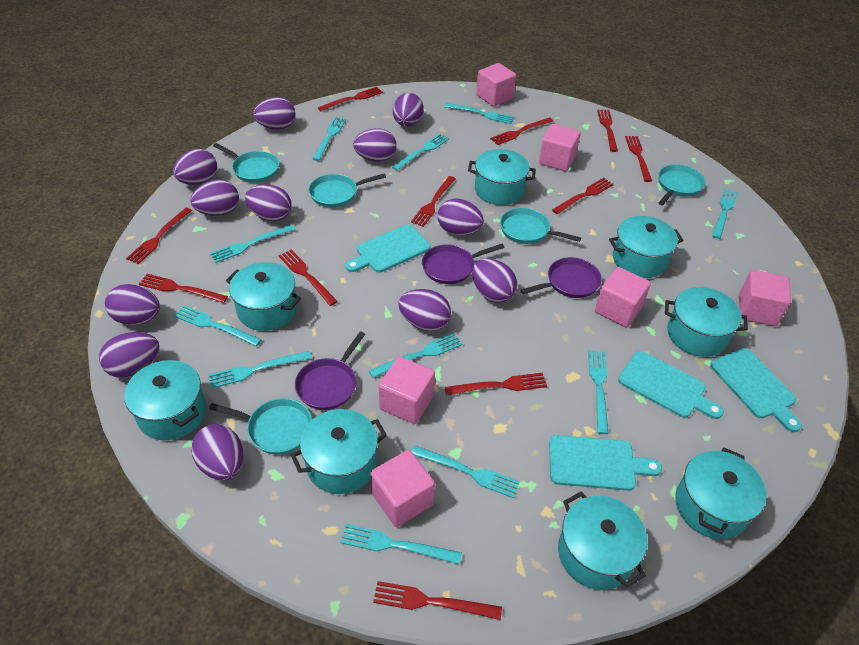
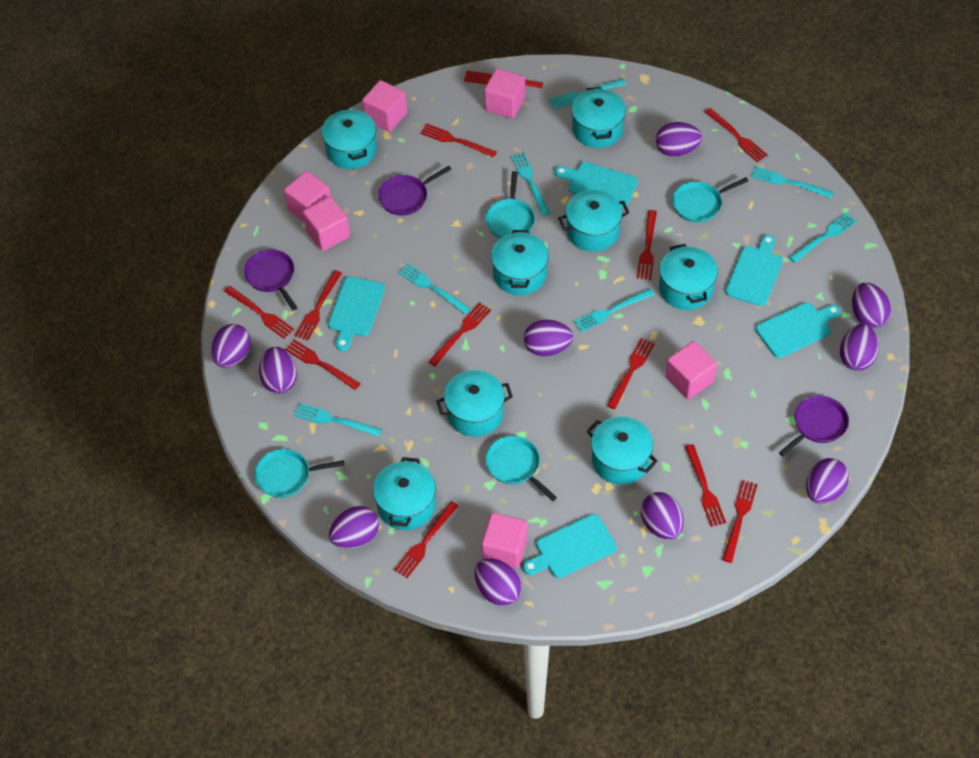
purple egg: [99,332,159,378] [105,284,160,325] [173,149,217,185] [190,180,239,216] [191,424,243,480] [245,184,292,221] [253,97,295,130] [353,128,397,162] [393,93,424,127] [398,289,451,331] [438,199,484,235] [472,258,517,303] = 12 -> [211,324,251,368] [259,347,297,394] [329,506,379,549] [475,558,522,606] [524,319,573,356] [641,492,684,540] [656,122,702,157] [806,458,849,504] [840,324,879,371] [852,283,892,328] = 10
red fork: [126,208,192,264] [139,274,228,303] [278,249,338,306] [318,87,383,111] [373,581,502,620] [411,176,456,227] [445,373,547,396] [490,117,553,145] [552,178,614,214] [597,109,618,152] [625,136,652,182] = 11 -> [224,286,294,339] [285,339,361,390] [295,270,342,341] [394,501,459,578] [420,123,497,158] [428,302,491,366] [464,71,543,89] [607,338,655,409] [637,210,657,280] [685,444,726,527] [705,108,768,163] [722,480,758,563] = 12
turquoise cutting board: [345,225,431,273] [549,435,662,491] [618,351,724,419] [710,348,802,432] = 4 -> [328,277,385,351] [523,514,617,578] [555,162,638,208] [725,235,783,306] [756,302,841,358] = 5
turquoise fork: [174,305,262,346] [208,351,311,389] [210,225,295,263] [313,117,346,161] [340,524,462,565] [369,333,462,378] [392,134,449,171] [411,445,520,498] [444,103,514,124] [588,350,608,434] [712,189,738,239] = 11 -> [294,403,382,437] [398,263,471,314] [511,153,550,216] [549,79,626,109] [574,289,654,332] [751,166,834,198] [789,213,857,263] = 7
turquoise pan: [209,398,312,454] [213,143,279,183] [309,173,386,208] [500,208,581,244] [658,164,705,205] = 5 -> [255,449,345,498] [486,171,535,238] [486,436,557,501] [672,177,749,222] = 4

